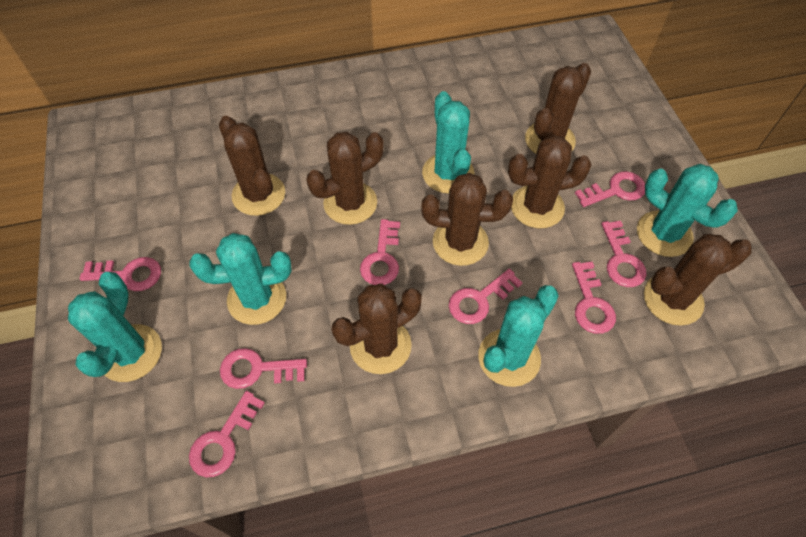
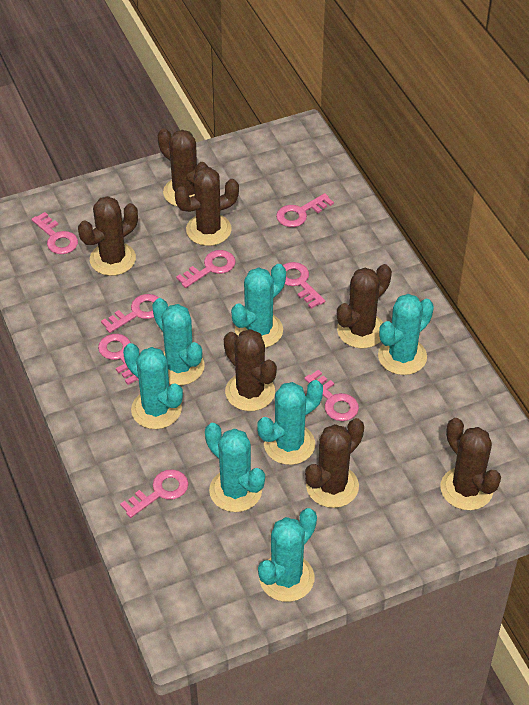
turquoise cactus: [68,272,162,382] [189,233,292,325] [422,91,474,194] [478,285,559,387] [637,164,738,257] = 5 -> [123,343,183,429] [152,298,205,385] [205,423,265,512] [231,264,286,348] [258,380,323,465] [258,508,317,602] [378,294,434,375] = 7

